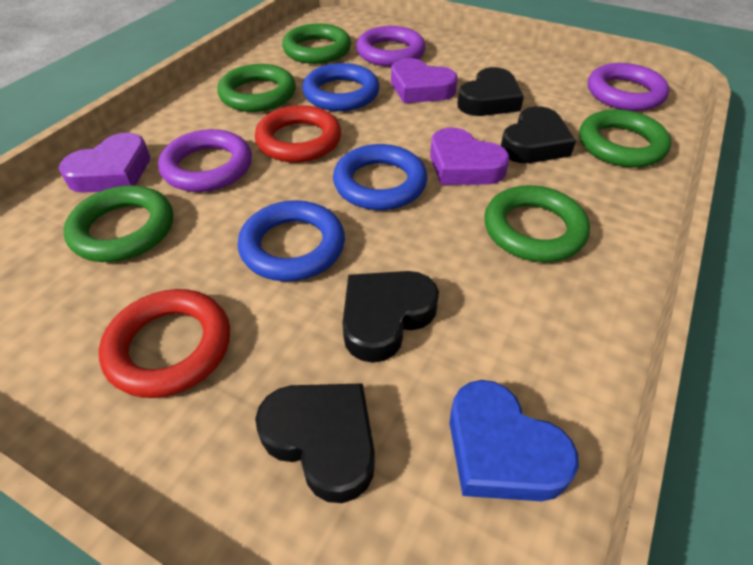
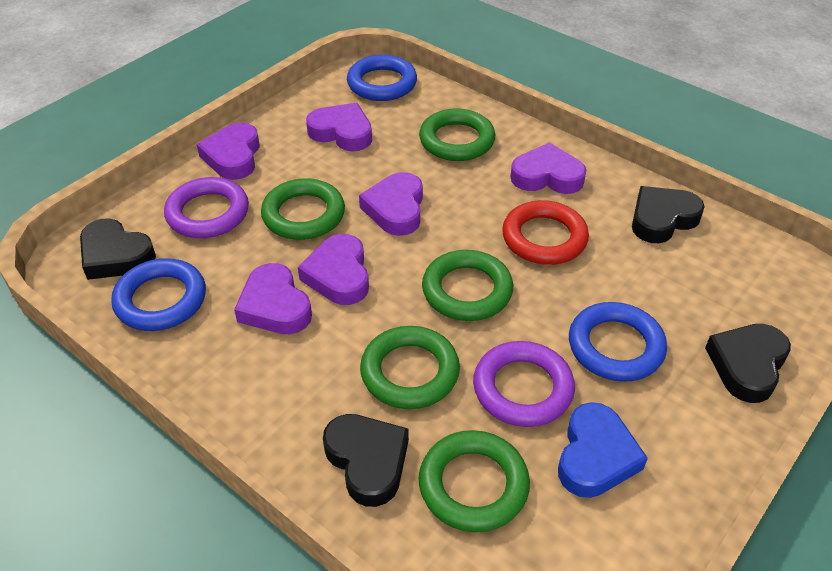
purple heart: [59,133,150,193] [391,58,458,103] [430,128,509,185] = 3 -> [197,122,260,180] [234,263,312,334] [298,234,369,305] [306,103,372,151] [359,172,423,236] [510,142,586,194] = 6
purple ring: [158,129,252,192] [356,26,426,67] [588,63,669,111] = 3 -> [164,177,249,238] [473,341,575,427] = 2
red ring: [99,289,230,398] [255,105,341,163] = 2 -> [502,200,589,265] = 1

